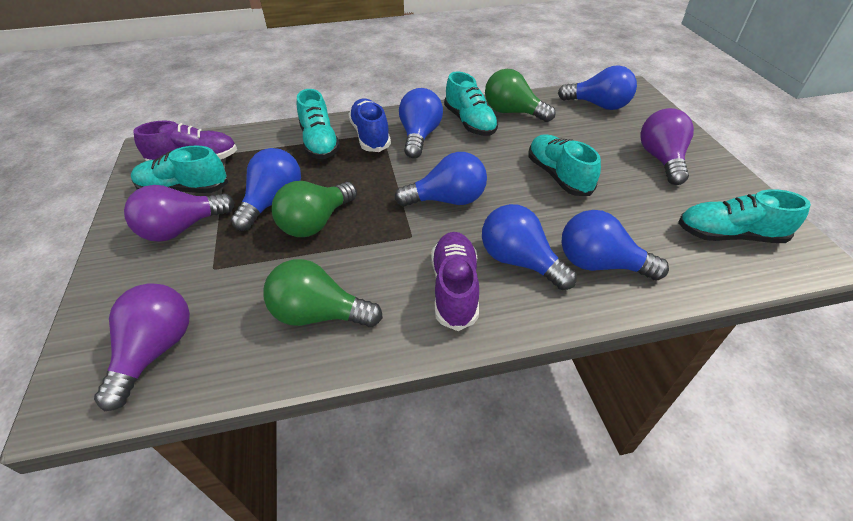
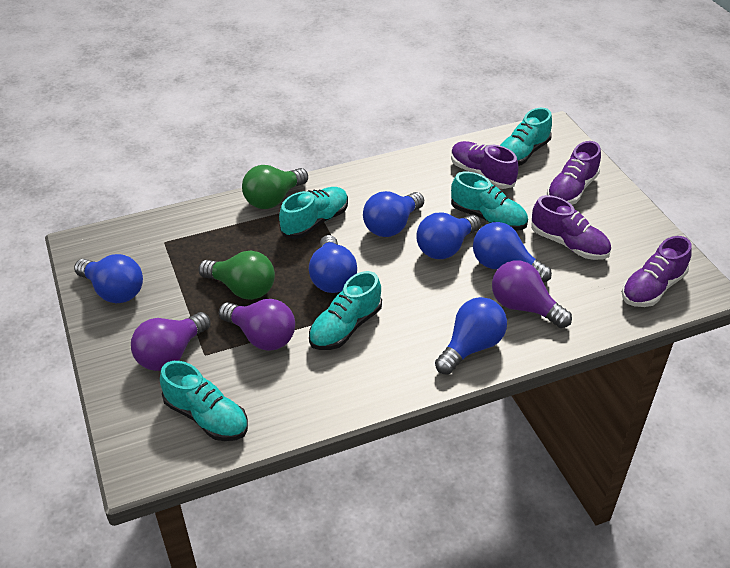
blue shoe: [349,99,391,152] = 1 -> none = 0
green light bulb: [264,259,383,327] [272,181,357,237] [485,69,555,122] = 3 -> [199,250,275,300] [242,165,308,209] = 2
purple shoe: [133,120,237,161] [431,232,479,331] = 2 -> [451,141,518,189] [531,195,611,260] [547,141,601,205] [622,236,692,307] = 4

